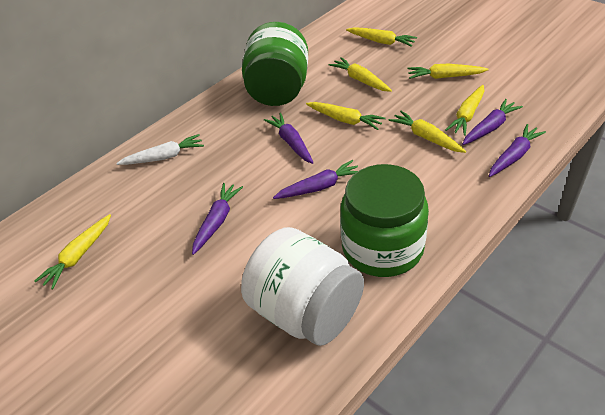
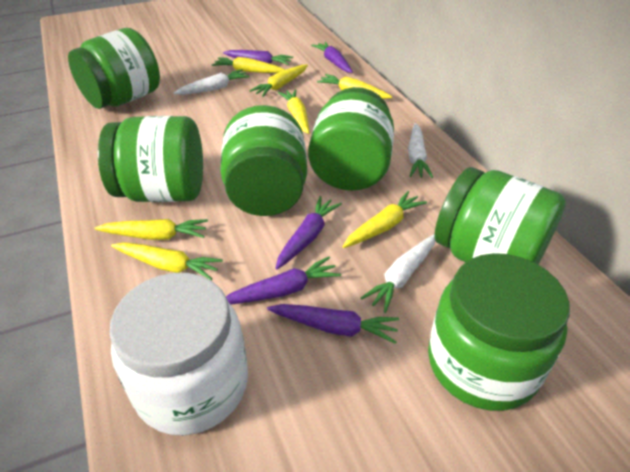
green jar: [242,22,308,106] [340,164,429,277] = 2 -> [68,28,160,109] [98,116,203,202] [220,105,307,216] [308,87,394,191] [428,253,570,411] [434,167,566,264] = 6
white carrot: [116,134,204,165] = 1 -> [174,69,250,95] [360,234,435,313] [408,123,433,178] = 3

